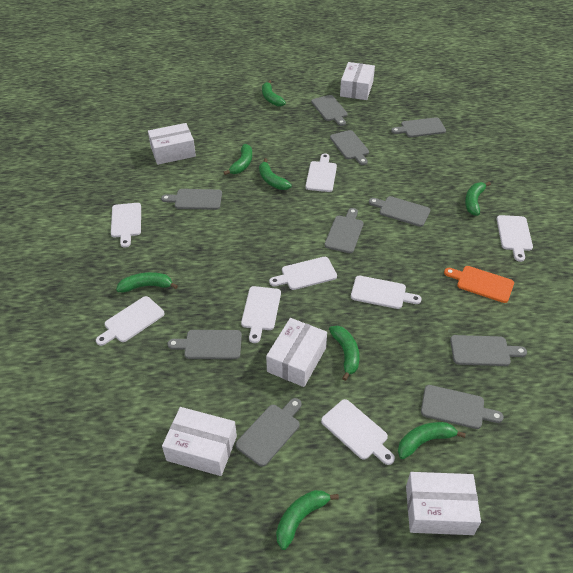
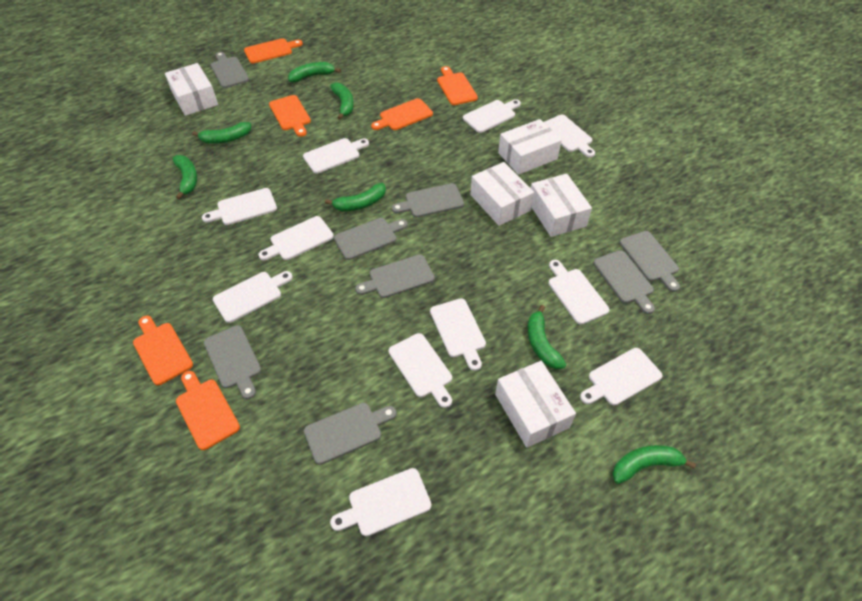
green banana: [116,272,178,292] [223,144,252,175] [259,158,292,190] [262,80,286,107] [276,490,339,550] [329,326,359,381] [398,422,466,459] [465,182,491,216] = 8 -> [172,155,197,199] [192,122,251,144] [288,62,341,82] [325,183,386,211] [330,83,354,120] [528,305,566,369] [612,445,696,484] = 7
grey cutting board: [161,189,222,210] [167,330,242,359] [235,398,302,467] [311,95,348,126] [324,208,364,253] [330,130,369,165] [369,196,430,227] [391,117,446,137] [421,385,504,429] [450,335,527,366] = 10 -> [204,325,261,399] [211,52,249,88] [304,403,396,465] [334,218,408,260] [355,254,435,298] [392,183,464,217] [593,250,655,314] [619,231,680,292] = 8
orange cutting board: [444,266,514,303] = 1 -> [133,316,193,385] [176,371,240,450] [244,38,303,63] [269,95,311,137] [371,98,433,130] [437,66,478,105] = 6
white cutting board: [96,296,164,346] [111,203,141,248] [241,286,281,343] [269,257,337,290] [305,153,337,192] [321,399,395,465] [351,276,421,309] [497,215,533,262] = 8 -> [202,188,277,225] [213,271,293,323] [258,216,334,260] [303,138,369,173] [330,468,431,536] [389,333,452,408] [430,298,486,371] [463,99,521,133] [544,114,595,157] [548,260,610,325] [580,348,662,405] = 11

